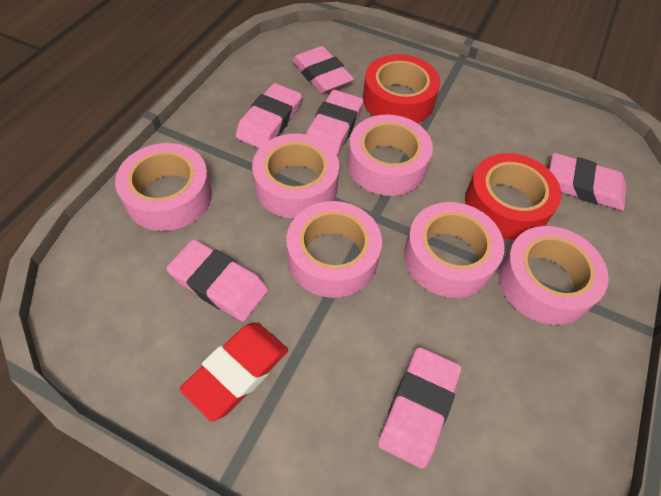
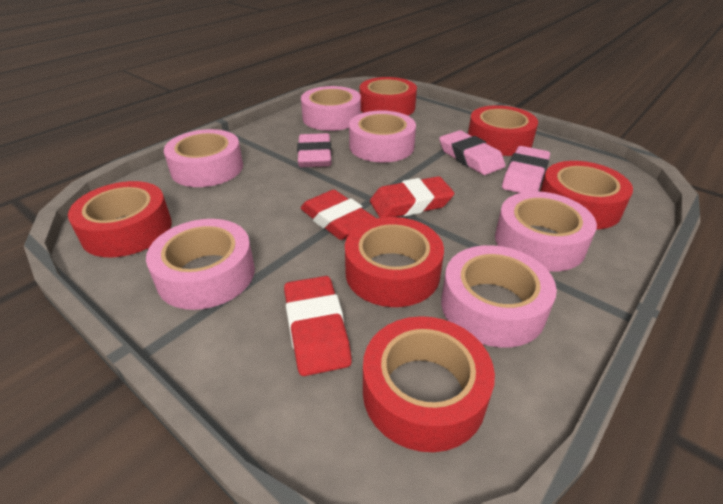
pink eraser: [166,239,268,321] [236,83,302,148] [292,46,354,94] [306,90,363,155] [378,347,461,469] [549,153,626,211] = 6 -> [297,133,332,167] [439,130,506,175] [502,146,550,193] = 3
red eraser: [180,323,288,421] = 1 -> [284,276,352,376] [300,190,376,240] [370,176,455,218] = 3
red tape: [363,54,440,123] [465,153,561,240] = 2 -> [68,181,172,257] [345,217,444,307] [360,77,417,116] [363,316,495,452] [468,105,538,156] [540,161,633,229] = 6

